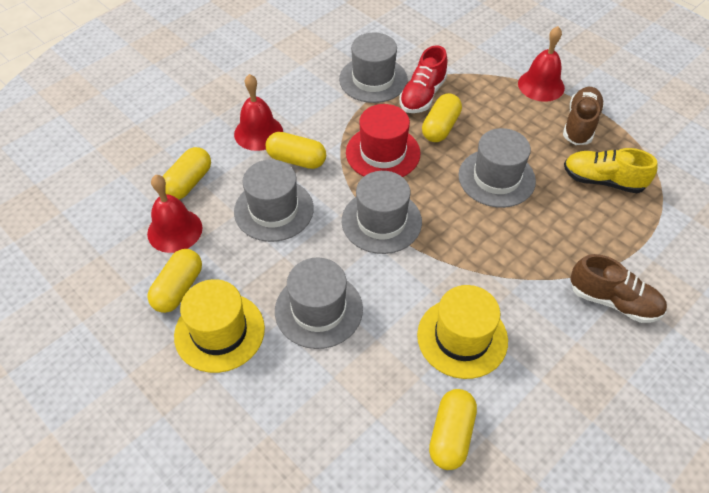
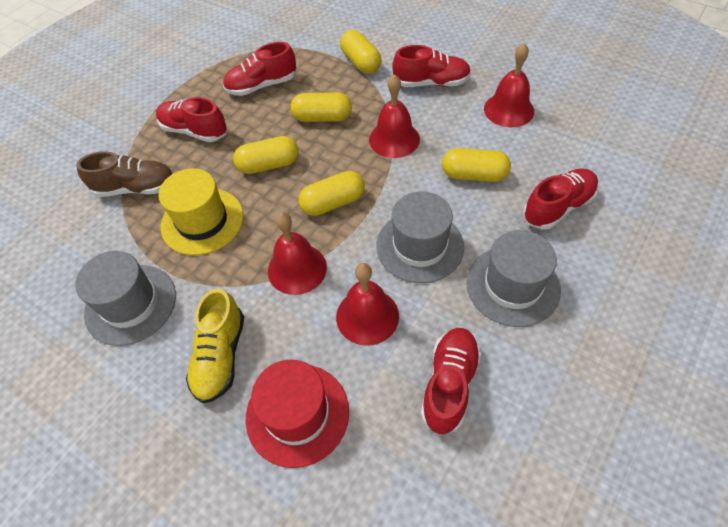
brown shoe: [563,87,605,145] [570,254,667,323] = 2 -> [76,151,173,197] = 1
grey hat: [234,159,314,242] [275,257,363,349] [339,32,408,103] [342,171,422,254] [458,128,536,208] = 5 -> [75,251,176,346] [376,192,464,283] [466,230,561,327] = 3
red bell: [147,175,202,253] [234,74,283,151] [518,26,565,102] = 3 -> [268,212,327,295] [336,263,399,346] [369,74,420,158] [484,43,534,127] = 4
red shoe: [399,45,448,113] = 1 -> [156,97,227,142] [223,42,296,96] [392,45,471,87] [421,328,481,434] [523,168,598,230] = 5
yellow hat: [174,279,265,373] [417,285,508,379] = 2 -> [159,168,243,255] = 1

